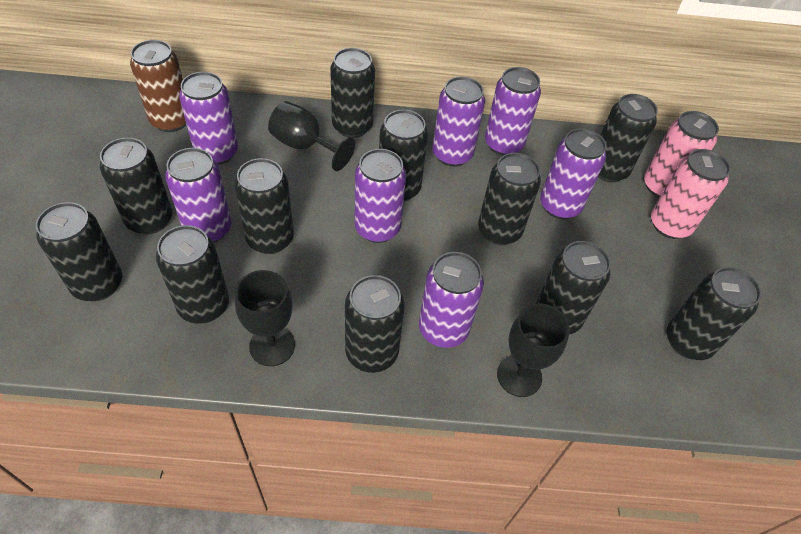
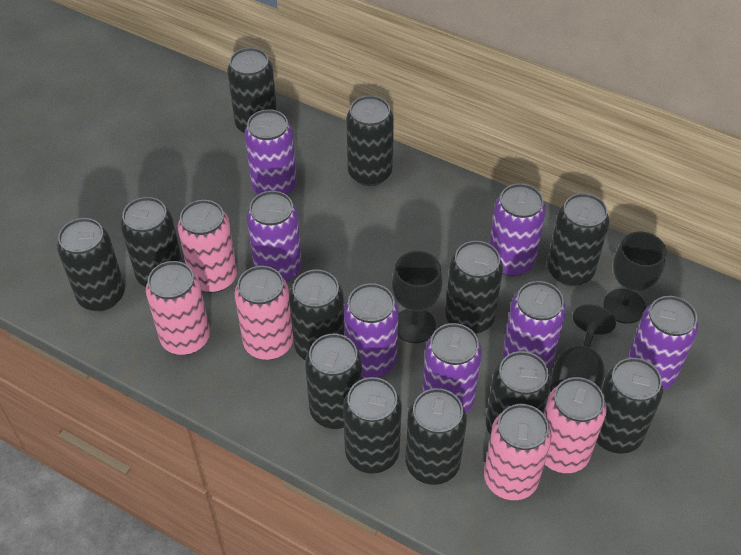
black can: [36,202,122,301] [100,138,172,235] [156,225,229,324] [235,158,294,254] [330,48,375,138] [345,275,405,373] [379,110,428,201] [478,153,541,245] [536,241,611,335] [598,94,658,182] [667,267,761,360] = 11 -> [57,218,125,311] [121,197,183,287] [227,48,277,133] [289,269,345,360] [305,334,362,429] [343,377,402,474] [346,95,394,186] [405,388,467,485] [445,241,503,334] [486,351,551,435] [547,193,609,286] [597,358,663,454] = 12
brown can: [130,40,186,132] = 1 -> none = 0
pink can: [644,111,719,198] [651,149,731,239] = 2 -> [146,261,210,355] [178,200,237,293] [234,266,293,360] [484,404,552,500] [544,377,607,473] = 5

